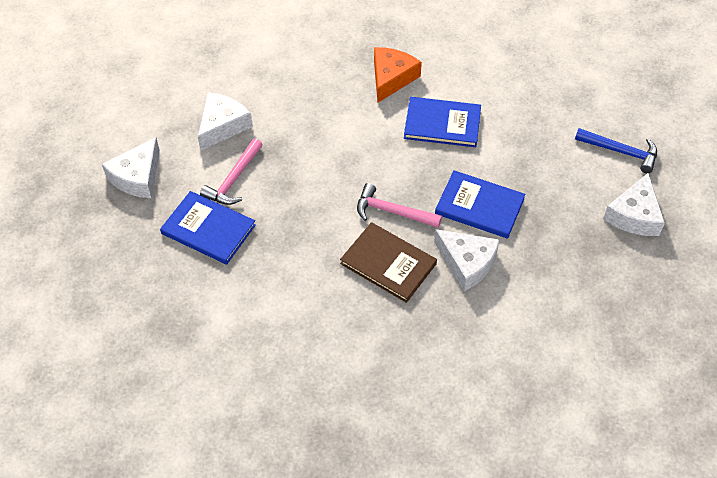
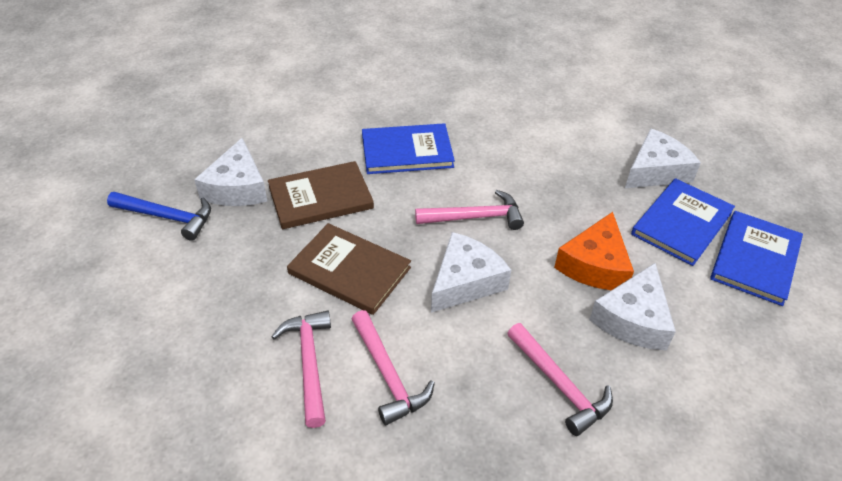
brown book: [340,222,437,303] = 1 -> [268,161,374,229] [287,223,411,315] = 2
pink hammer: [200,139,263,205] [357,183,442,228] = 2 -> [271,311,331,428] [351,310,435,425] [415,190,524,230] [507,323,613,436] = 4

